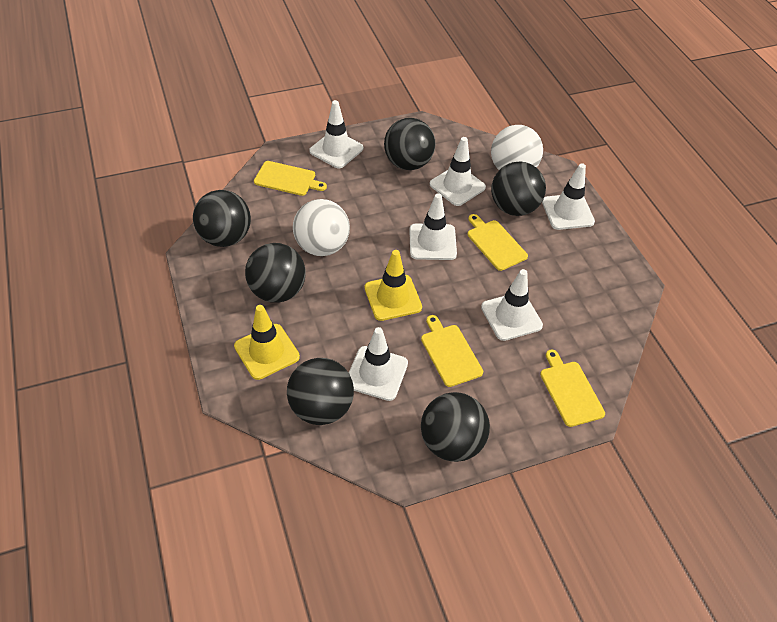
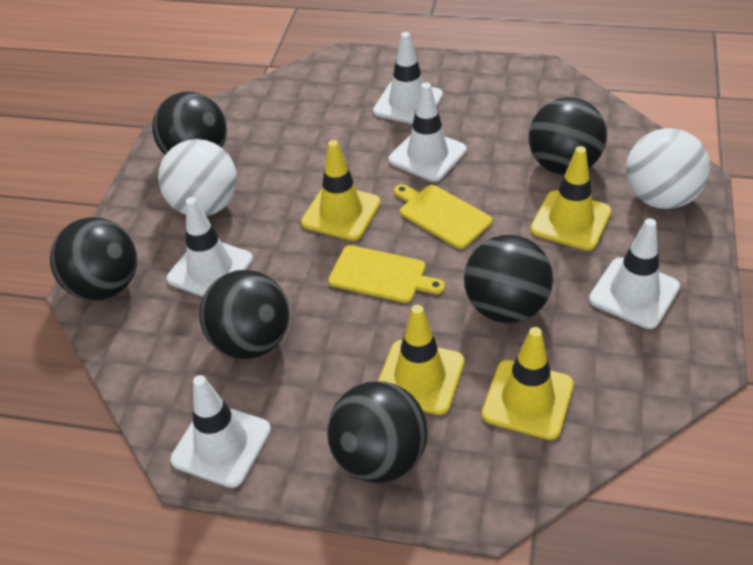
white traffic cone: [309,100,363,169] [349,327,408,401] [409,193,457,260] [430,137,486,206] [481,269,543,341] [542,163,595,230] = 6 -> [166,197,253,297] [170,375,271,488] [373,32,443,124] [389,82,467,182] [589,218,680,329] = 5
yellow cutting board: [254,161,327,196] [421,315,483,387] [467,214,528,271] [540,350,605,427] = 4 -> [328,245,445,303] [394,184,492,249] = 2
yellow traffic cone: [234,305,300,380] [365,250,422,321] = 2 -> [301,140,381,241] [378,305,464,415] [482,327,574,440] [530,146,611,250] = 4

